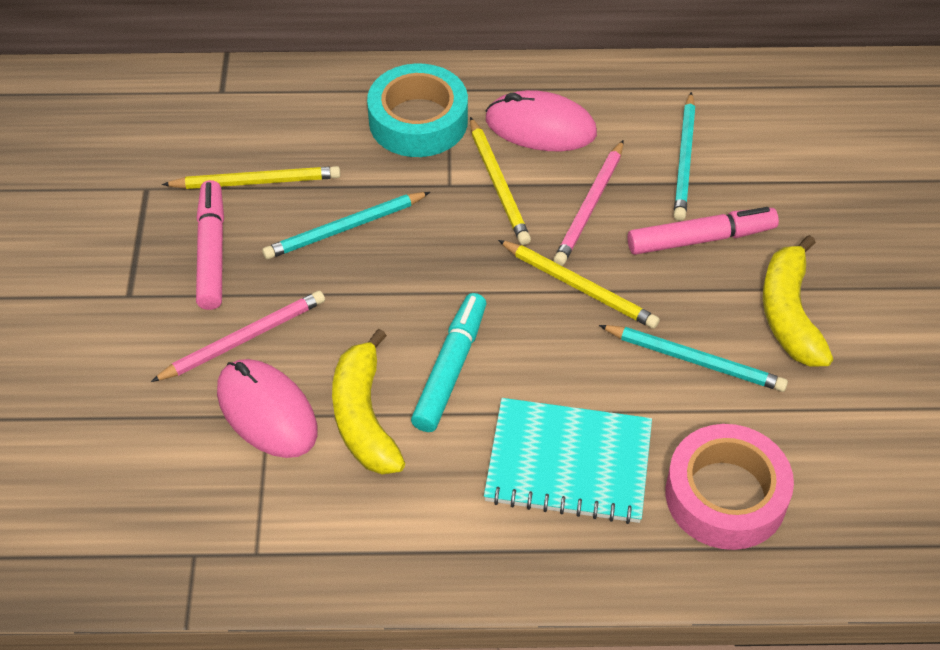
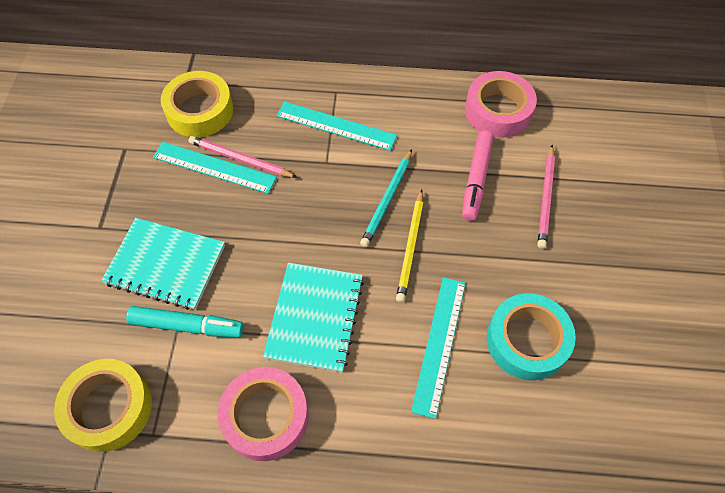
pink marker: [196,180,224,310] [627,207,779,255] = 2 -> [462,131,493,221] = 1
pink mouse: [217,359,318,458] [486,90,597,151] = 2 -> none = 0
pink tape: [665,424,794,550] = 1 -> [218,367,309,461] [465,71,537,138] = 2
turquoise notebook: [484,398,652,524] = 1 -> [101,218,225,310] [263,263,364,372] = 2
turquoise pencil: [262,192,430,259] [599,325,788,392] [674,92,696,221] = 3 -> [360,149,412,247] = 1
turquoise ruler: none = 0 -> [153,142,277,194] [276,101,397,151] [411,277,466,419] = 3
yellow banana: [332,329,405,474] [763,235,833,366] = 2 -> none = 0
yellow pencil: [162,166,340,189] [470,117,531,245] [498,240,660,329] = 3 -> [396,190,423,302] = 1
yellow tape: none = 0 -> [54,359,152,452] [161,71,233,137] = 2

